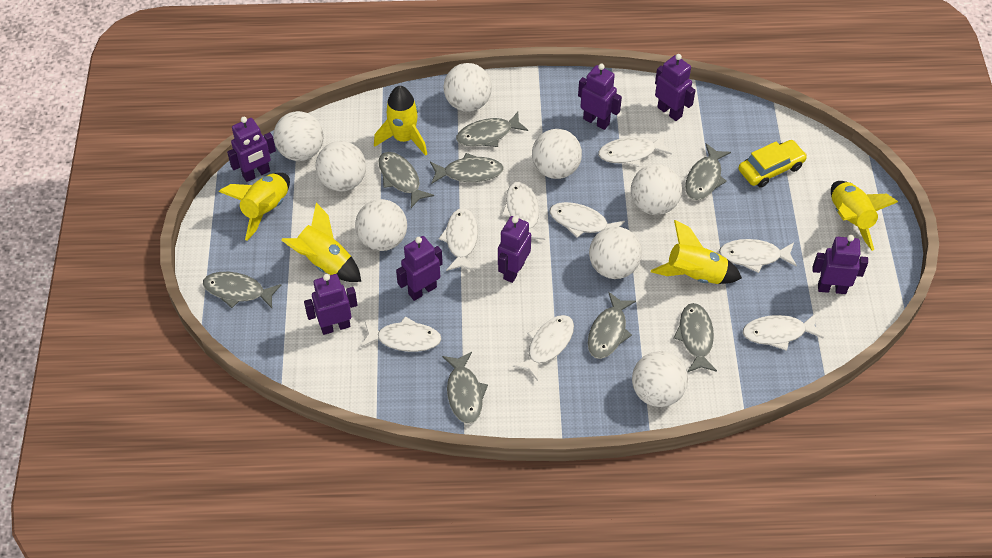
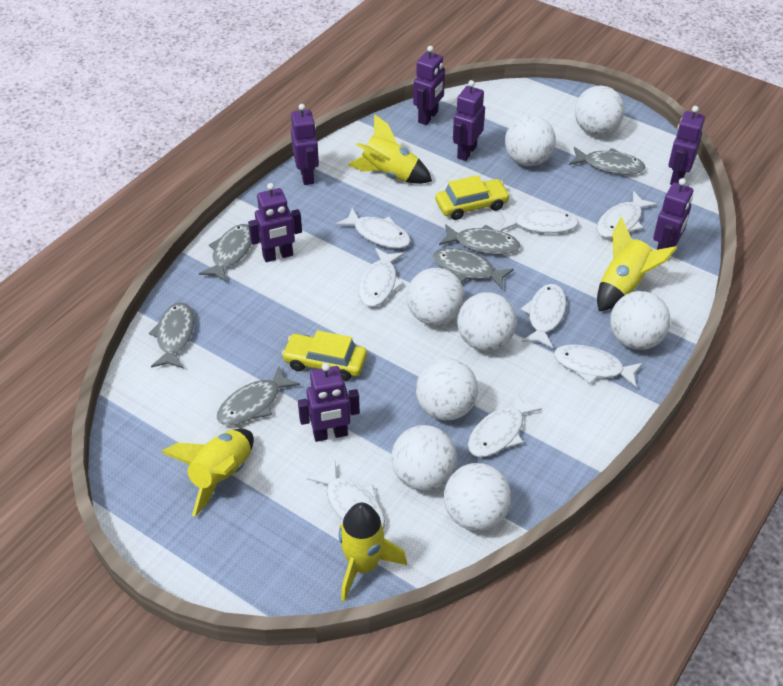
grey fish: [203,272,281,308] [379,152,434,208] [430,153,504,184] [442,352,488,424] [456,112,528,147] [588,292,636,359] [673,303,717,372] [685,143,731,200] = 8 -> [149,302,195,368] [199,224,252,282] [217,366,300,425] [433,248,514,289] [439,224,520,254] [569,147,645,175] = 6
yellow car: [739,140,807,188] = 1 -> [282,330,367,381] [435,175,510,220] = 2
yellow rocket: [219,173,290,241] [281,203,361,282] [374,86,427,156] [651,220,742,284] [831,181,898,251] = 5 -> [161,429,254,517] [339,503,407,602] [348,114,432,184] [597,217,677,311] = 4

